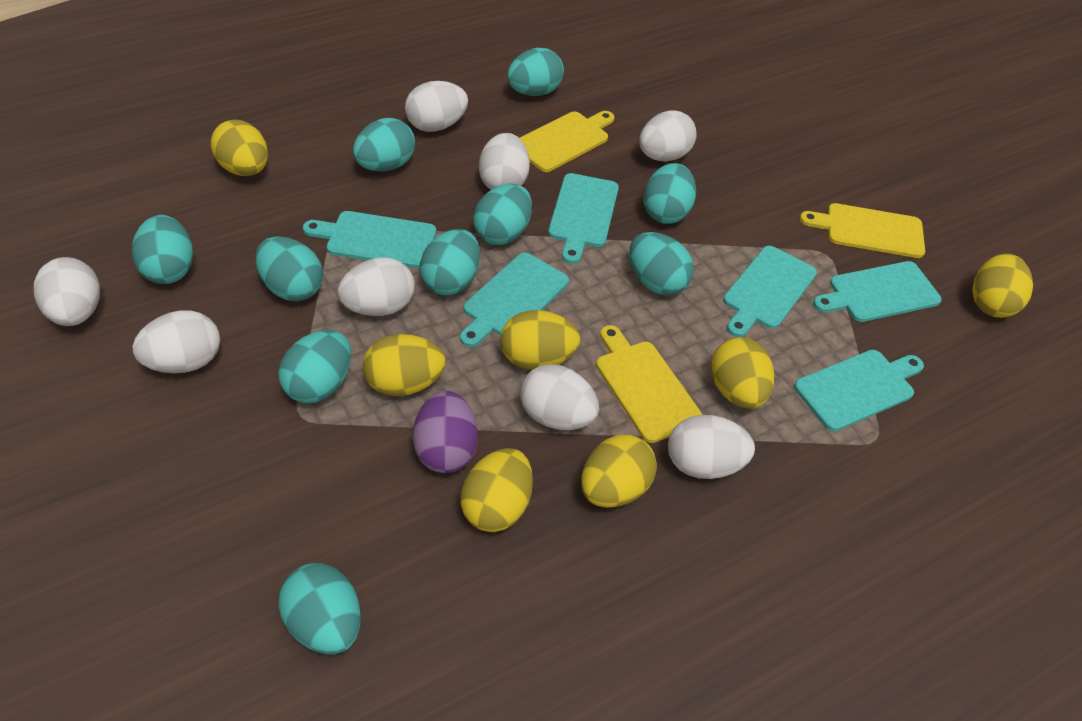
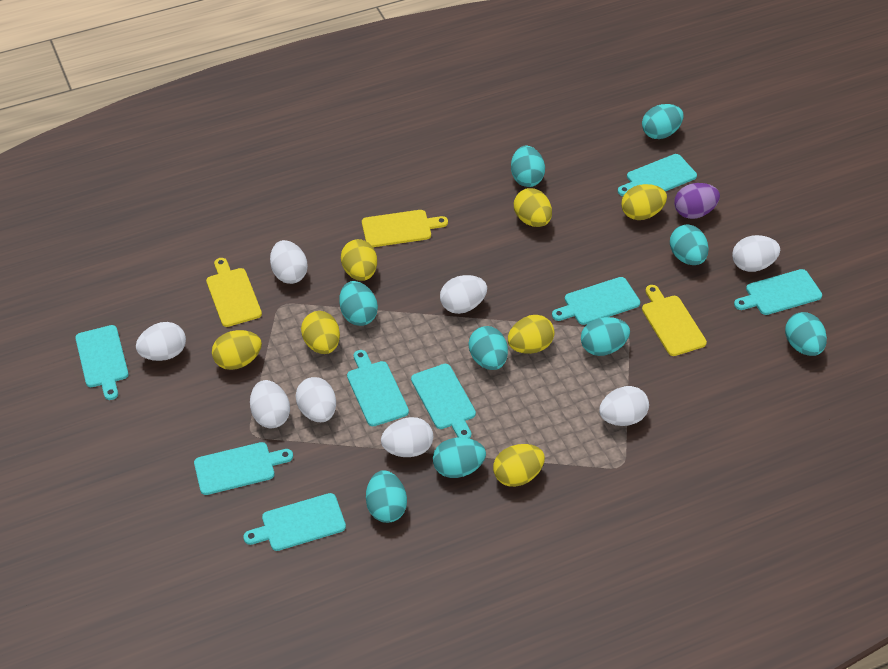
turquoise cutting board: [303,211,436,268] [460,252,569,347] [548,173,619,264] [723,246,817,337] [794,350,924,431] [813,261,942,322] = 6 -> [75,325,129,400] [194,442,293,495] [243,493,346,551] [347,350,409,426] [411,364,476,439] [552,277,640,325] [618,154,697,196] [734,269,822,315] = 8
turquoise egg: [132,215,193,284] [255,236,323,301] [278,330,351,403] [278,563,361,655] [353,118,415,171] [420,229,480,295] [473,184,532,245] [507,48,564,96] [629,232,694,295] [643,163,696,224] = 10 -> [339,281,378,326] [366,470,407,523] [433,437,486,478] [469,326,508,370] [511,146,545,187] [581,317,630,356] [642,104,684,139] [670,224,709,265] [785,312,827,356] = 9

